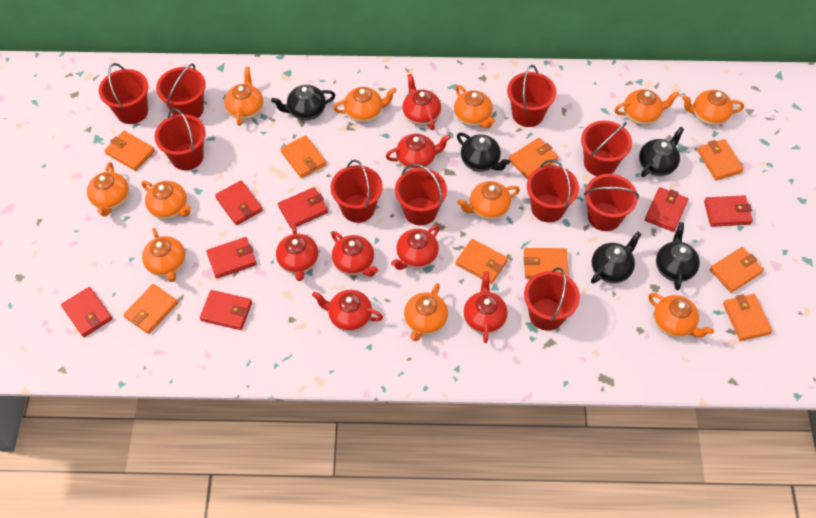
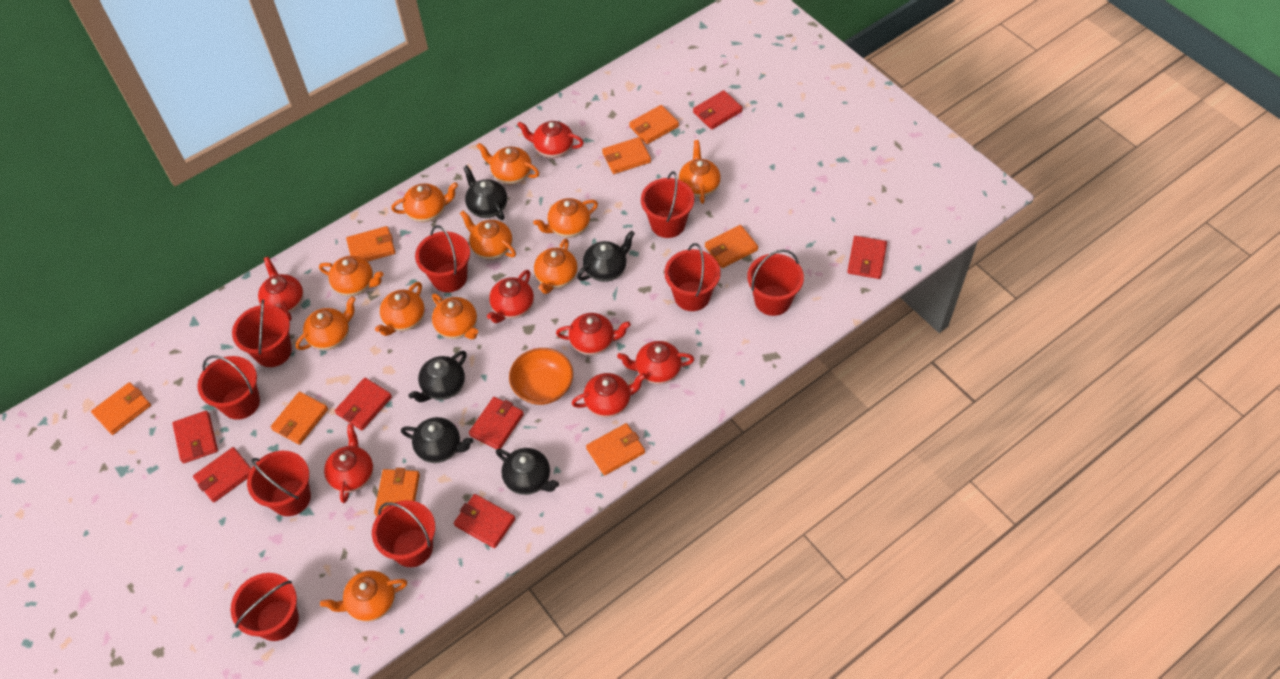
orange bowl: none = 0 -> [509,348,573,405] = 1
orange wallet: [105,131,155,171] [124,284,178,334] [281,135,327,178] [455,239,508,284] [509,138,558,179] [524,248,569,279] [697,139,744,180] [710,247,764,293] [723,294,772,341] = 9 -> [91,382,151,435] [271,392,328,445] [346,226,395,262] [374,468,420,516] [586,423,645,475] [602,137,651,174] [629,105,679,144] [705,225,758,268] = 8
red bucket: [99,63,148,124] [155,108,205,170] [156,64,206,118] [330,160,383,223] [395,164,447,226] [507,65,556,127] [524,267,580,331] [527,159,579,222] [581,121,632,176] [584,174,639,231] = 10 -> [198,355,260,420] [231,573,299,641] [232,299,292,367] [247,451,311,516] [372,500,435,567] [415,225,470,293] [641,171,695,238] [665,243,721,311] [747,249,804,316] = 9

